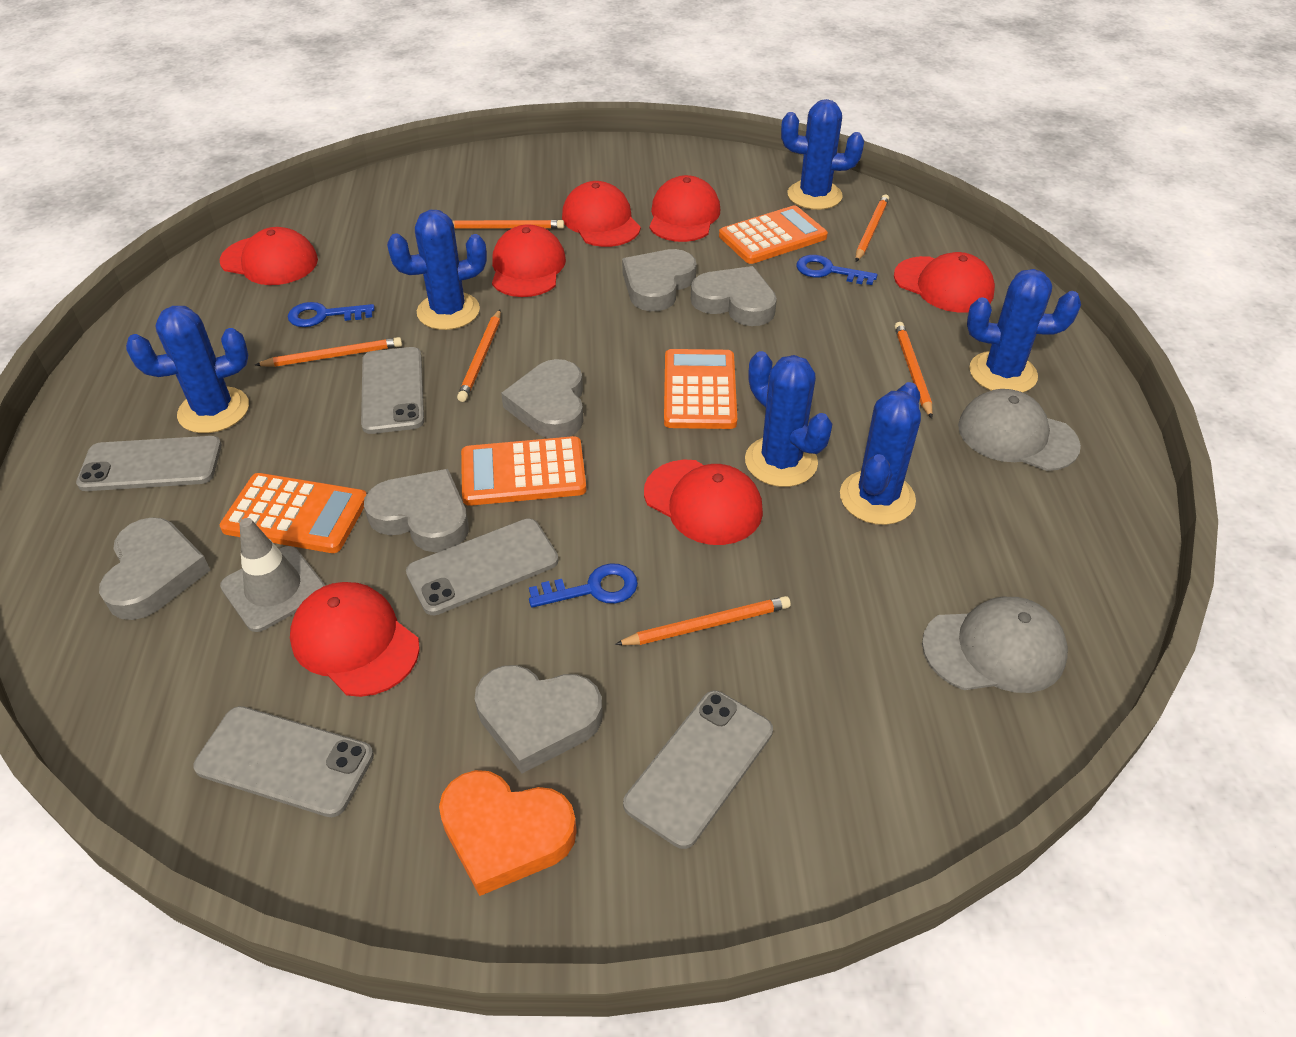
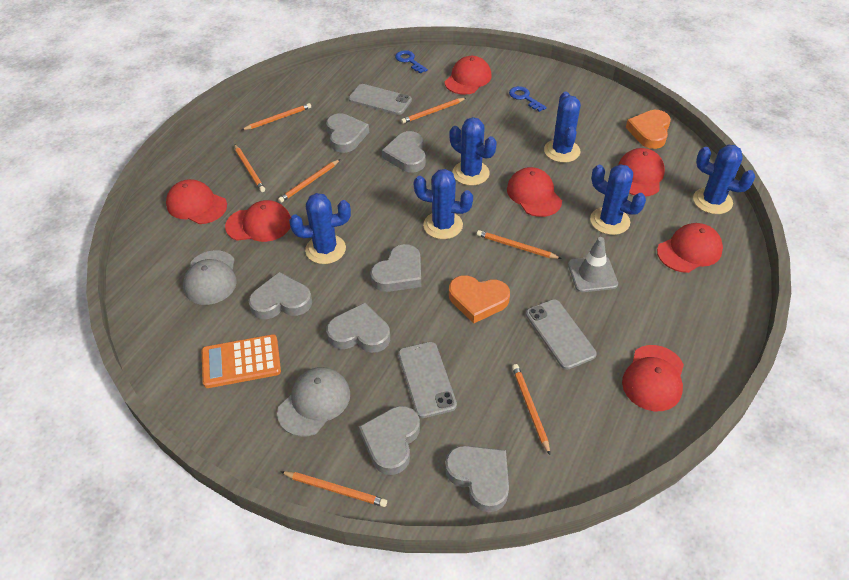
blue key: [288,302,375,327] [529,563,638,608] [796,255,878,285] = 3 -> [395,50,428,73] [509,86,547,112] = 2
grey heart: [99,517,210,620] [364,469,469,552] [475,665,603,773] [501,359,584,438] [622,249,697,311] [691,266,777,326] = 6 -> [249,272,312,319] [326,113,369,153] [326,303,390,353] [359,406,420,475] [370,244,421,292] [382,131,426,173] [445,445,509,512] = 7
grey phone: [76,436,222,491] [193,706,374,817] [361,347,424,434] [406,518,559,615] [623,691,773,849] = 5 -> [348,84,412,115] [398,342,457,418] [526,299,597,370] = 3
orange calculator: [220,473,367,553] [461,436,586,506] [664,349,737,429] [719,205,828,264] = 4 -> [202,334,281,388] = 1
orange heart: [439,770,577,896] = 1 -> [449,275,510,324] [626,110,671,149] = 2
orange pencil: [255,337,402,367] [452,220,564,229] [457,309,501,402] [615,596,791,645] [855,195,889,262] [895,322,933,419] = 6 -> [234,144,265,192] [242,103,311,130] [278,159,340,203] [281,471,387,507] [401,98,466,124] [477,230,562,259] [512,364,550,455] = 7

